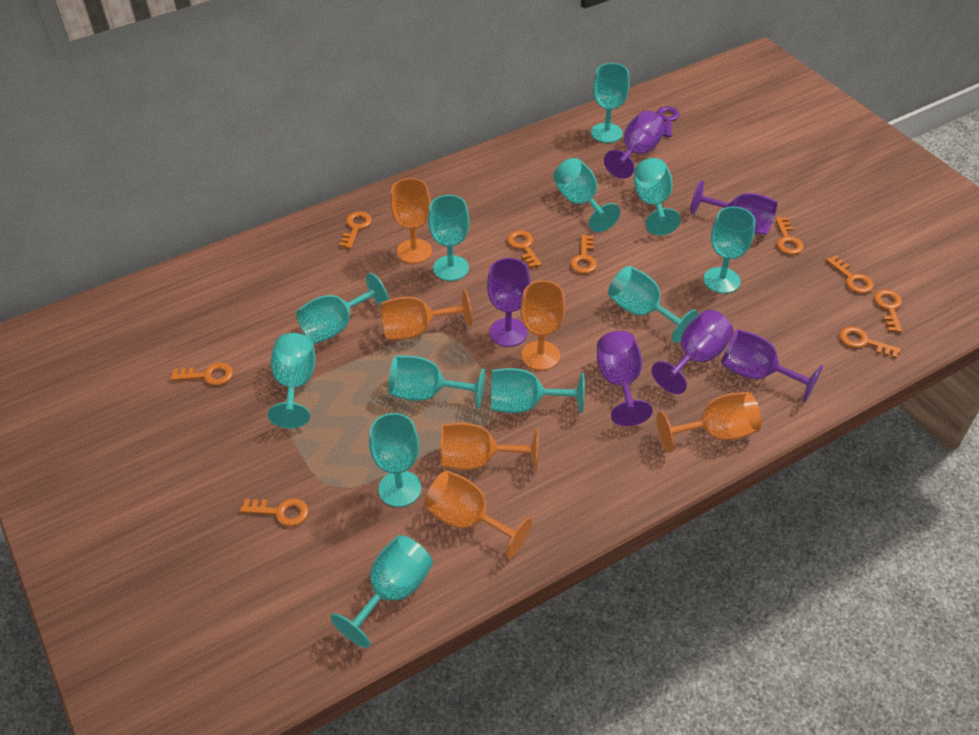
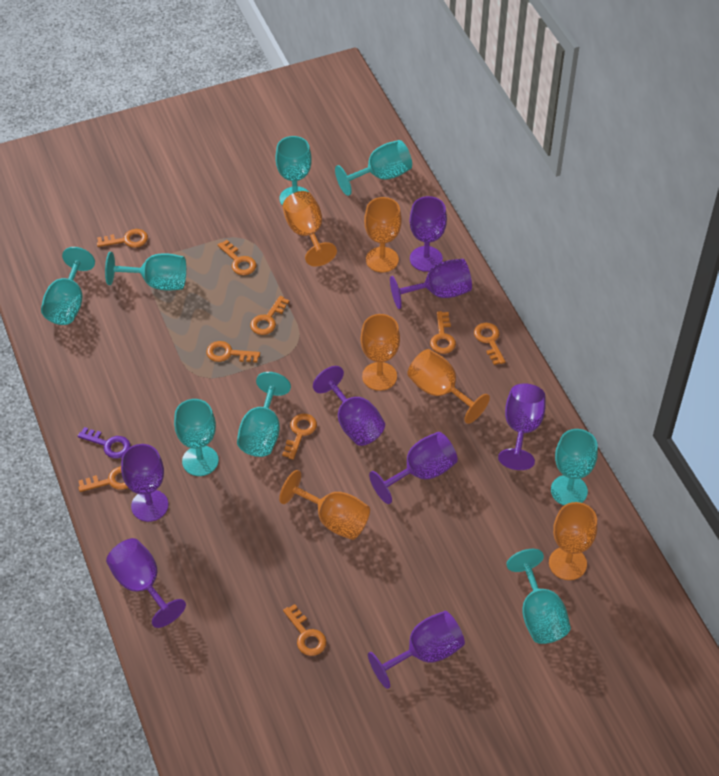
purple goblet: [487,258,531,347] [597,331,653,426] [604,110,665,179] [652,310,733,394] [690,180,778,235] [721,329,823,402] = 6 -> [106,538,186,628] [121,444,168,522] [313,366,385,446] [368,611,465,689] [369,432,458,504] [390,259,472,309] [410,196,447,272] [498,383,546,470] = 8
turquoise goblet: [268,333,316,428] [296,273,389,344] [331,535,433,648] [369,413,421,507] [388,356,485,409] [428,195,470,281] [491,368,585,414] [553,158,621,232] [591,63,630,143] [608,266,698,343] [634,158,681,235] [704,206,755,294] = 12 -> [41,247,95,325] [105,252,186,291] [174,399,219,476] [237,372,291,457] [276,136,312,206] [335,140,412,196] [506,549,571,644] [551,429,598,505] = 8

